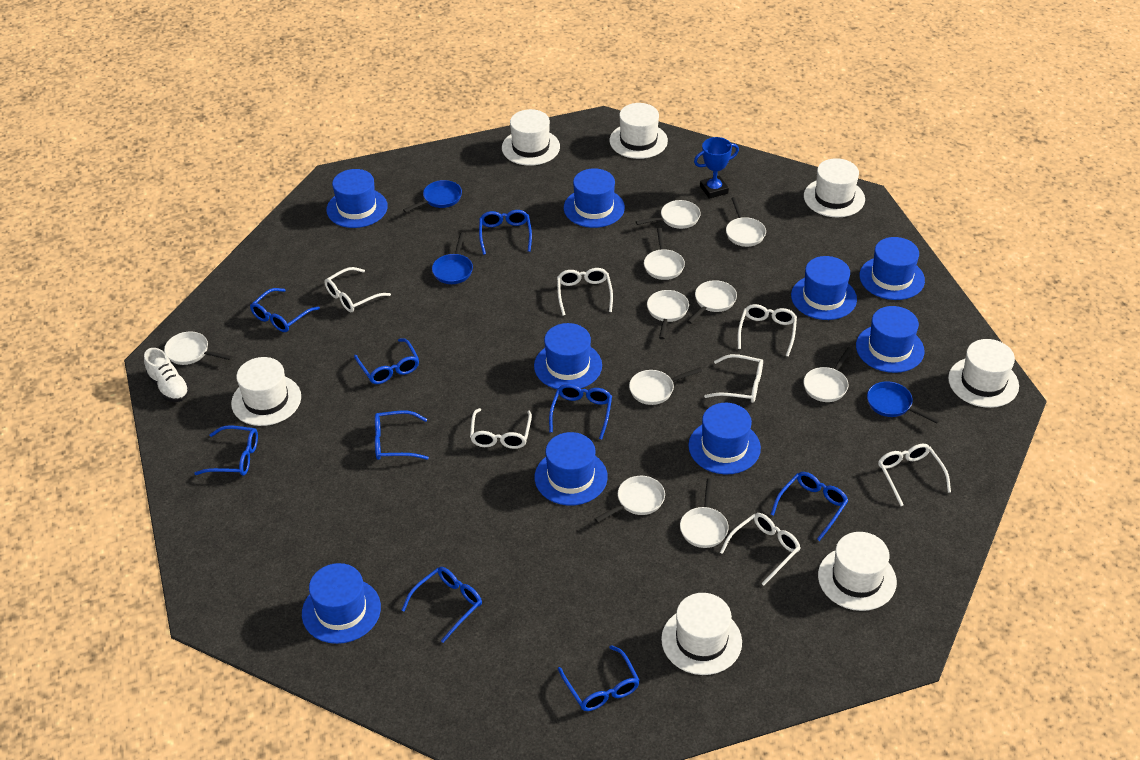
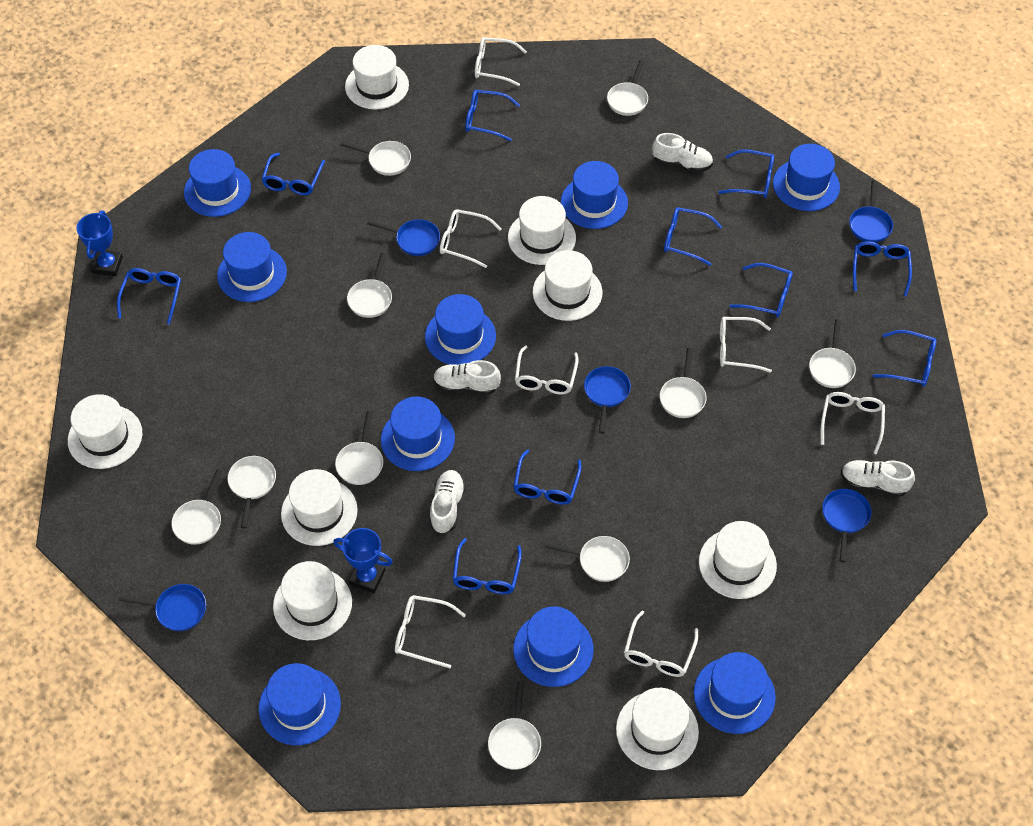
blue glasses: [194,426,258,476] [250,288,320,332] [354,338,419,384] [375,410,429,460] [402,567,482,643] [479,210,532,255] [549,384,612,440] [558,645,640,711] [770,472,848,541] = 9 -> [117,268,181,325] [261,153,325,195] [452,538,522,594] [465,90,520,141] [513,449,582,505] [664,207,722,266] [718,149,774,198] [730,263,793,317] [853,241,912,297] [873,330,936,387] = 10
blue pan: [403,180,462,213] [432,232,473,284] [867,381,940,423] = 3 -> [119,584,206,631] [367,219,440,256] [584,366,631,434] [822,489,872,562] [849,180,893,243] = 5
blue trophy: [694,137,739,199] = 1 -> [76,211,123,276] [333,528,393,593] = 2
white hat: [231,357,301,426] [502,109,560,166] [610,103,668,159] [661,593,742,675] [804,158,865,217] [818,532,897,611] [948,339,1019,408] = 7 -> [68,394,142,469] [273,561,352,640] [281,469,358,546] [345,45,409,110] [508,196,576,265] [533,250,602,321] [616,688,699,770] [699,521,777,599] = 8
white shoe: [144,348,190,402] = 1 -> [430,470,466,534] [433,360,501,395] [652,133,713,172] [841,460,915,497] = 4

